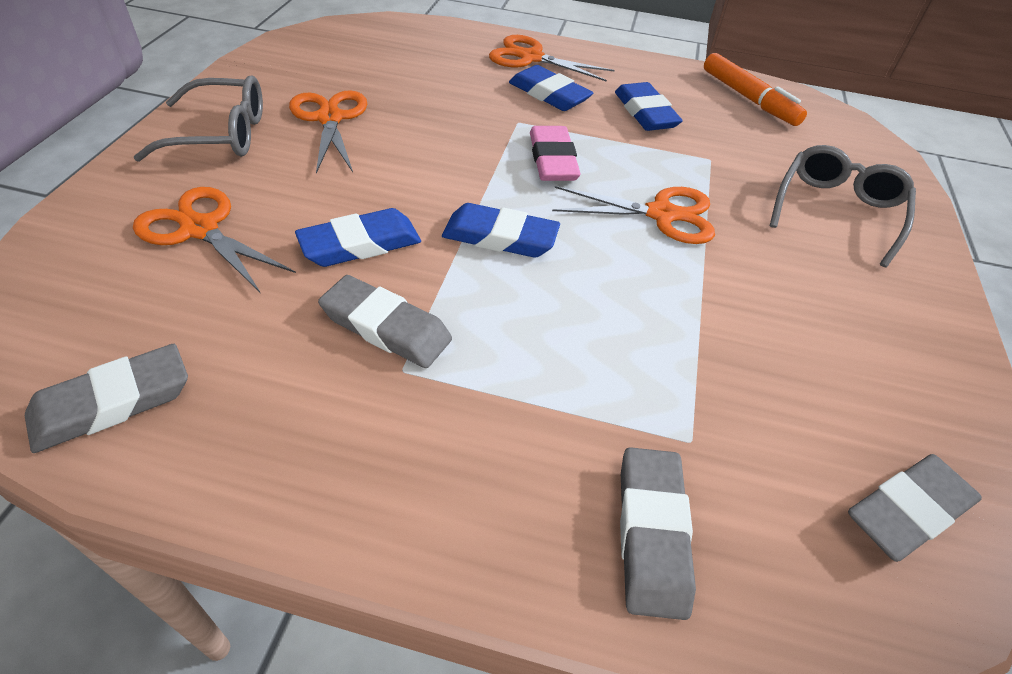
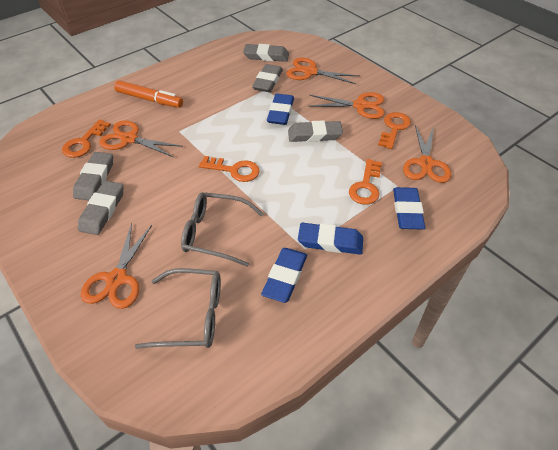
grey eraser: [25,344,188,453] [318,275,452,368] [620,447,696,620] [848,454,982,562] = 4 -> [73,152,113,200] [78,181,124,235] [243,44,289,62] [252,64,283,92] [288,120,343,142] = 5
orange key: none = 0 -> [62,120,111,158] [199,156,260,182] [349,159,382,205] [378,112,411,149] = 4
orange scissors: [133,187,296,292] [289,90,367,174] [489,35,615,82] [552,186,715,244] = 4 -> [81,223,152,309] [99,120,183,157] [286,58,359,84] [308,92,385,119] [403,125,451,183] = 5
pink eraser: [530,126,580,181] = 1 -> none = 0

